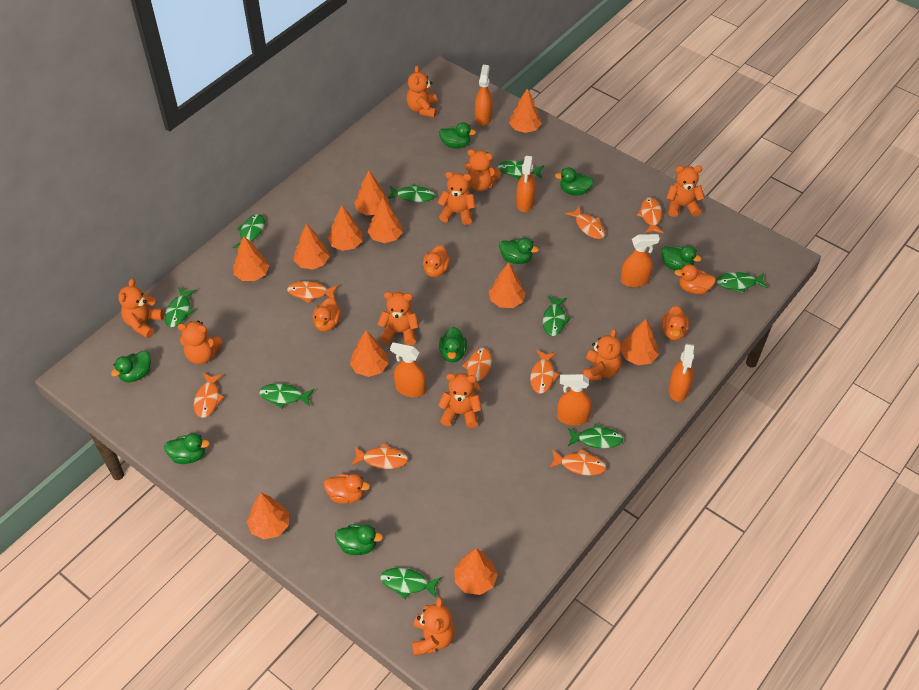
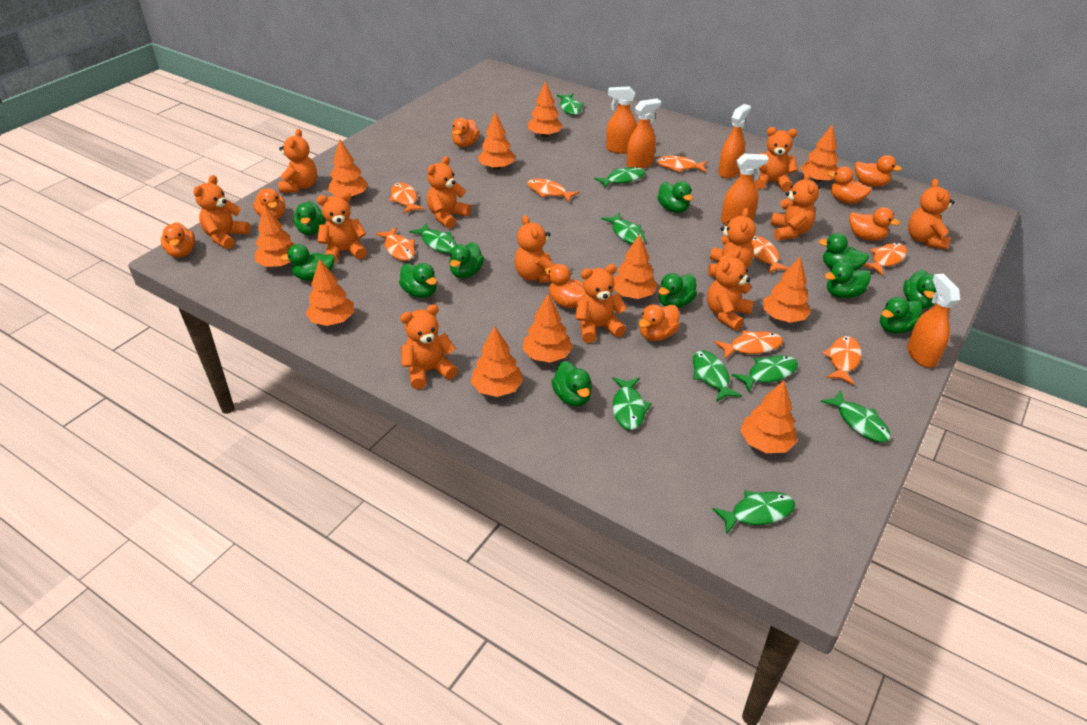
green duck: [111,351,151,382] [164,433,210,464] [335,524,383,555] [439,122,476,149] [439,327,467,362] [499,238,539,264] [555,167,594,195] [661,245,702,270] = 8 -> [280,244,335,281] [294,201,325,235] [399,263,437,298] [449,242,484,278] [551,361,592,407] [657,181,693,213] [658,273,697,308] [818,233,869,271] [824,262,871,298] [880,297,922,334] [903,270,937,309] = 11
orange duck: [313,298,341,332] [324,474,370,504] [423,245,450,277] [661,306,689,340] [674,264,716,294] = 5 -> [161,222,195,257] [253,188,285,219] [452,118,480,147] [544,264,585,308] [639,304,680,341] [828,167,871,204] [849,207,900,241] [855,155,902,187] = 8
orange spray bottle: [390,342,426,397] [475,65,493,126] [516,156,536,212] [557,374,592,425] [621,234,660,287] [669,344,694,402] = 6 -> [606,86,637,154] [626,98,661,169] [718,104,751,178] [721,154,769,225] [907,274,960,367] = 5
orange teddy bear: [118,279,163,338] [177,320,223,364] [378,292,419,346] [406,66,437,118] [412,597,455,656] [438,172,476,225] [438,373,482,428] [464,149,501,192] [583,329,622,381] [666,166,705,217] = 10 -> [193,175,250,249] [278,129,317,193] [317,192,367,264] [400,304,458,389] [427,156,471,228] [514,215,555,283] [576,264,627,343] [707,249,754,331] [708,208,756,277] [754,127,798,192] [770,172,819,240] [908,179,954,250] = 12

